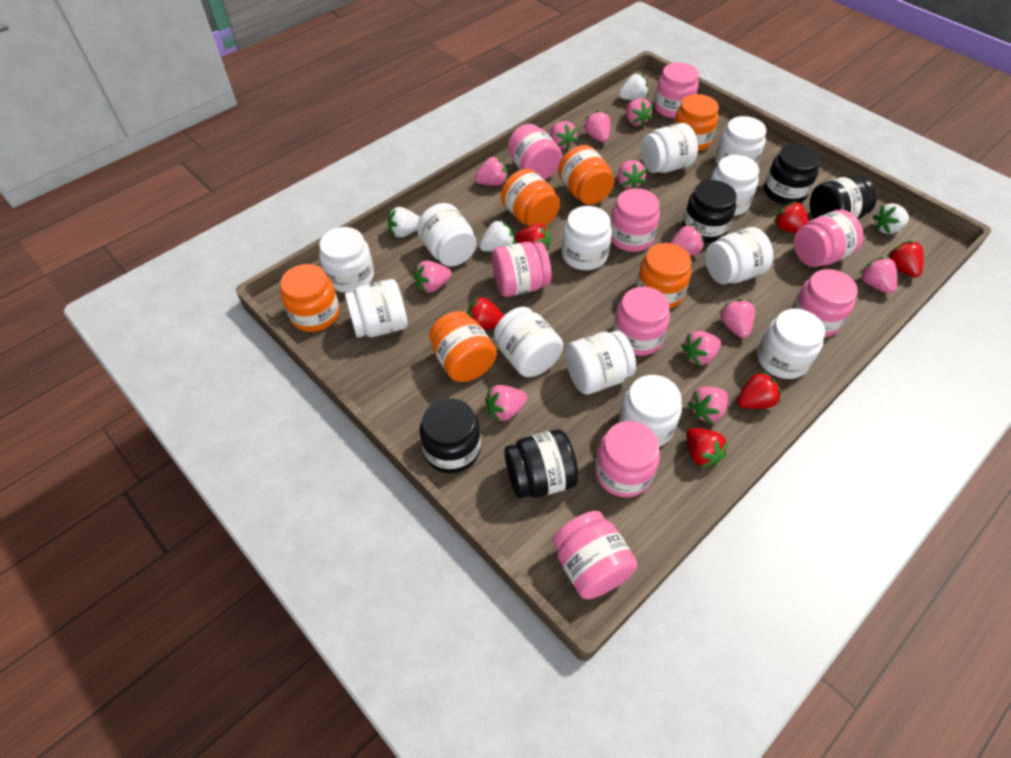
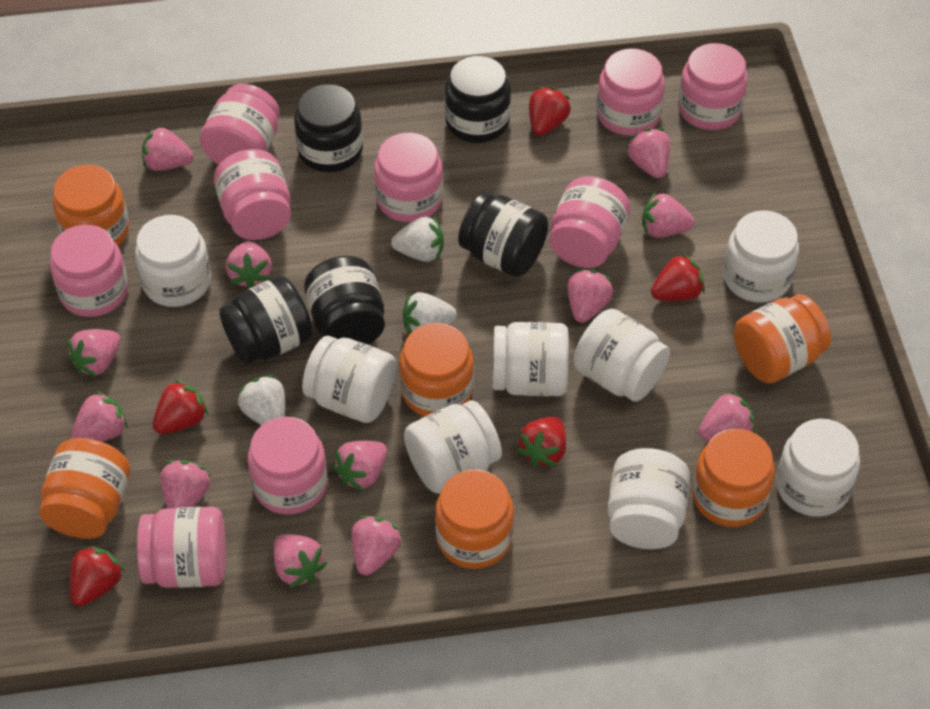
red strawberry: [467,296,504,330] [515,223,551,251] [686,428,729,468] [737,371,782,409] [774,201,809,234] [886,241,924,278] = 6 -> [70,545,125,606] [153,379,208,434] [517,416,566,467] [529,87,571,136] [651,253,705,301] = 5
white jar: [319,227,374,293] [345,279,407,338] [417,203,476,266] [494,307,563,377] [562,206,612,270] [565,331,636,395] [618,375,682,447] [641,123,698,173] [705,227,773,284] [710,155,759,216] [715,116,766,166] [757,309,825,379] = 12 -> [135,215,211,307] [302,335,397,423] [404,400,502,494] [493,322,569,396] [573,309,670,402] [608,448,690,549] [723,210,799,303] [776,419,860,517] = 8
white strawberry: [388,207,420,238] [479,219,515,252] [619,74,648,100] [873,203,909,234] = 4 -> [237,375,285,425] [391,215,444,262] [403,292,457,333] = 3

